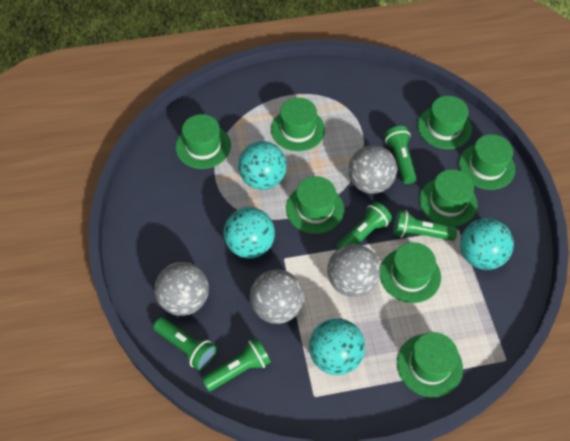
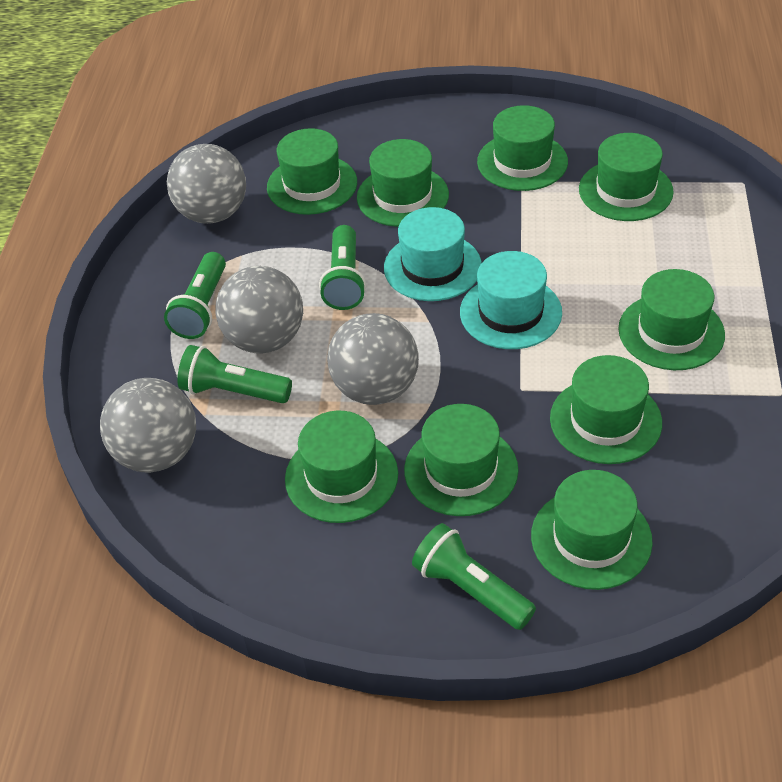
green flashlight: [153,317,216,371] [202,338,271,391] [336,202,392,249] [385,126,416,184] [393,210,457,241] = 5 -> [164,252,226,339] [177,345,292,403] [319,225,366,310] [412,523,536,630] = 4
green hat: [176,114,231,169] [271,98,325,151] [286,176,344,234] [380,242,441,303] [397,332,463,397] [417,96,472,149] [419,169,477,226] [459,134,515,190] = 8 -> [267,128,357,215] [285,411,398,523] [357,139,449,227] [404,404,518,516] [477,105,568,191] [531,470,653,590] [550,355,662,464] [579,133,674,221] [618,269,725,370] = 9
turquoise ball: [224,207,275,258] [238,141,287,190] [309,318,365,375] [460,218,514,270] = 4 -> none = 0
turquoise hat: none = 0 -> [384,207,482,301] [460,251,562,349] = 2

